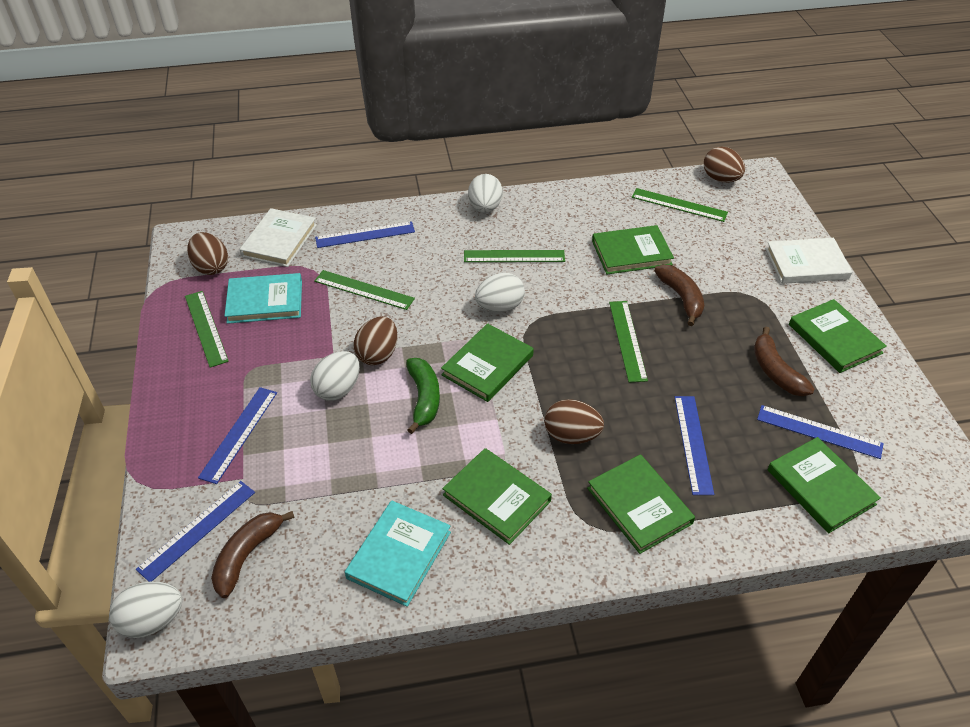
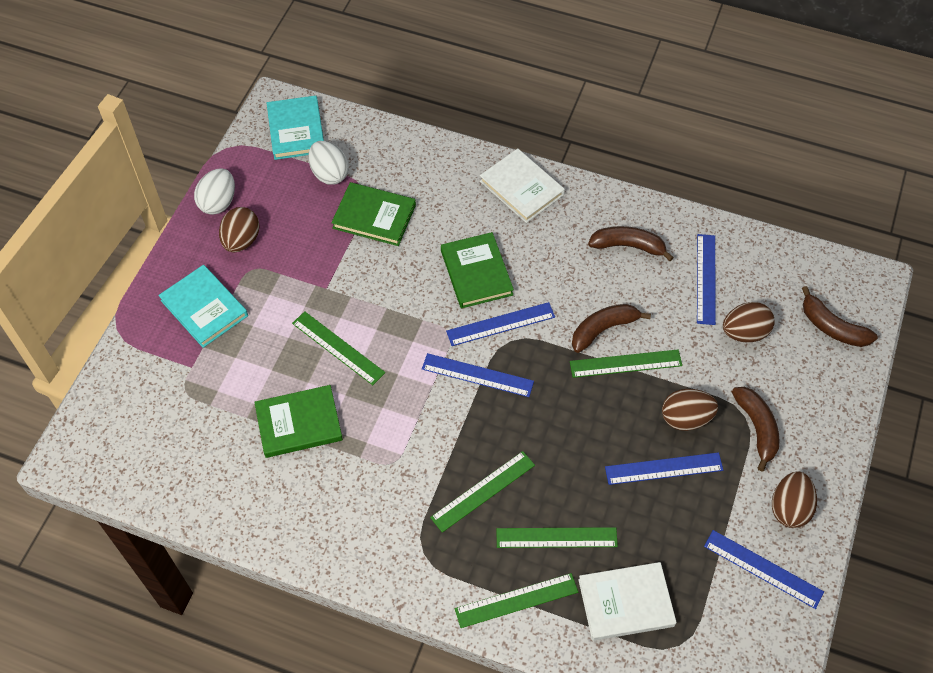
brown banana: [211,511,295,598] [654,264,704,326] [754,326,814,396] = 3 -> [572,304,651,353] [588,226,674,261] [732,387,780,472] [802,286,878,347] = 4
green banana: [406,358,440,434] = 1 -> none = 0
green book: [441,323,534,402] [442,448,552,545] [587,454,695,554] [592,225,674,274] [767,437,881,533] [789,299,887,373] = 6 -> [254,385,343,458] [331,182,416,246] [441,232,514,308] = 3
white egg: [109,582,182,638] [310,351,360,401] [468,174,503,212] [475,273,525,312] = 4 -> [194,168,235,215] [308,141,349,185] = 2

